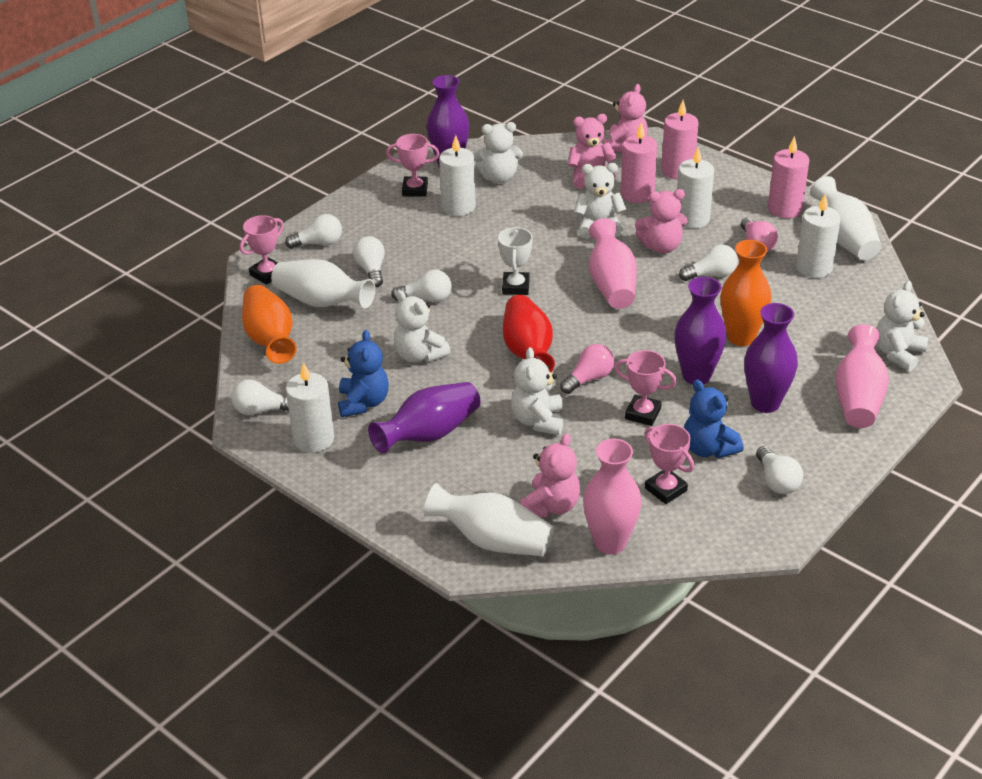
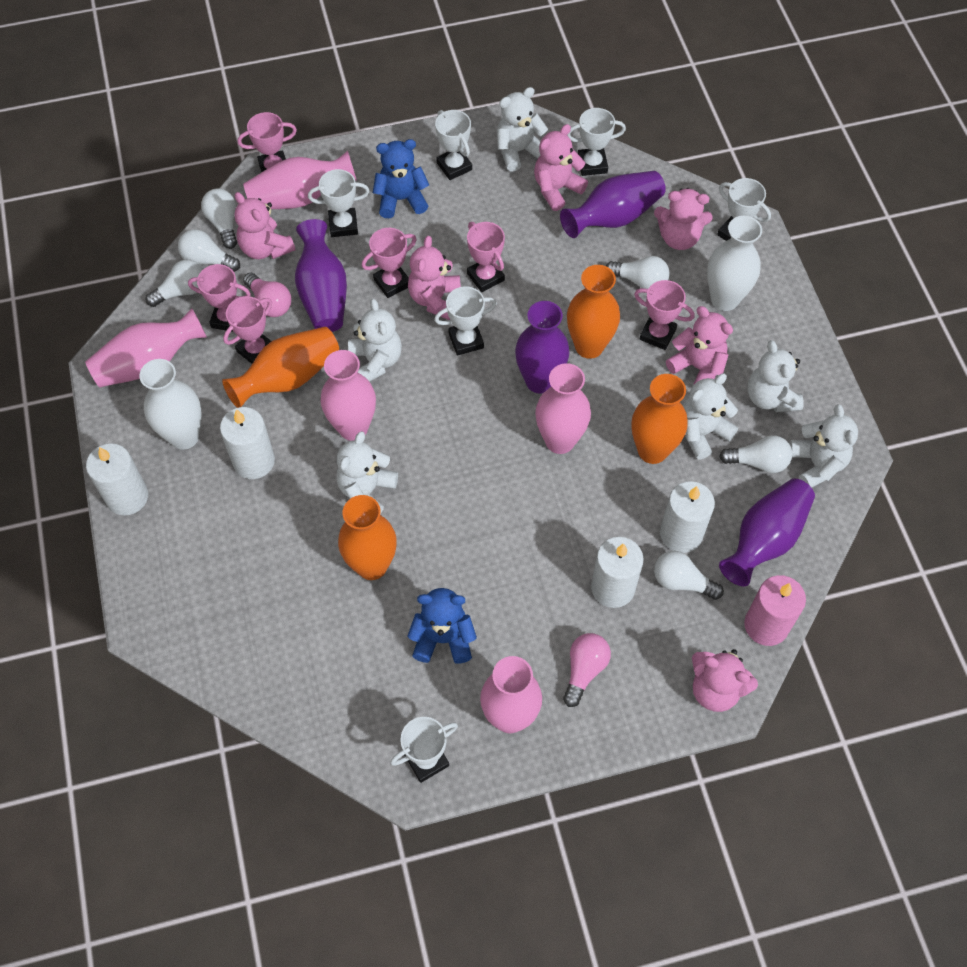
orange vase: [242,285,297,364] [721,240,771,346] = 2 -> [222,327,339,408] [338,495,397,580] [567,265,620,359] [632,374,688,464] = 4
pink candle: [621,123,657,203] [661,100,699,179] [768,136,809,218] = 3 -> [744,575,806,646] = 1
pink teddy bear: [521,433,580,518] [568,114,617,188] [604,84,648,153] [635,189,687,253] = 4 -> [235,192,295,259] [408,236,461,320] [534,124,588,211] [654,188,713,250] [666,306,733,385] [692,649,758,712] = 6
pink trophy: [240,215,284,285] [386,134,440,197] [615,350,677,426] [644,424,694,504] = 4 -> [188,264,251,332] [223,296,272,364] [238,112,297,172] [362,228,417,298] [467,222,505,292] [634,280,695,350] = 6
pink vase: [583,439,642,555] [589,218,637,309] [835,324,889,428] = 3 -> [85,308,207,387] [243,151,357,209] [321,350,376,441] [480,656,542,733] [535,363,591,454] = 5
red vase: [503,295,555,372] = 1 -> none = 0
white teddy bear: [394,290,451,363] [474,122,523,184] [511,347,563,435] [574,163,627,238] [876,281,928,371] = 5 -> [337,431,398,513] [348,299,402,382] [497,87,548,172] [683,374,738,459] [748,340,804,412] [789,404,858,488] = 6
white trophy: [498,227,533,295] = 1 -> [308,169,370,237] [390,717,458,783] [434,286,497,356] [435,110,472,180] [567,108,626,176] [717,178,771,241] = 6
white vase: [271,259,375,308] [424,483,554,556] [810,176,882,260] = 3 -> [139,359,201,450] [707,216,762,311] = 2

